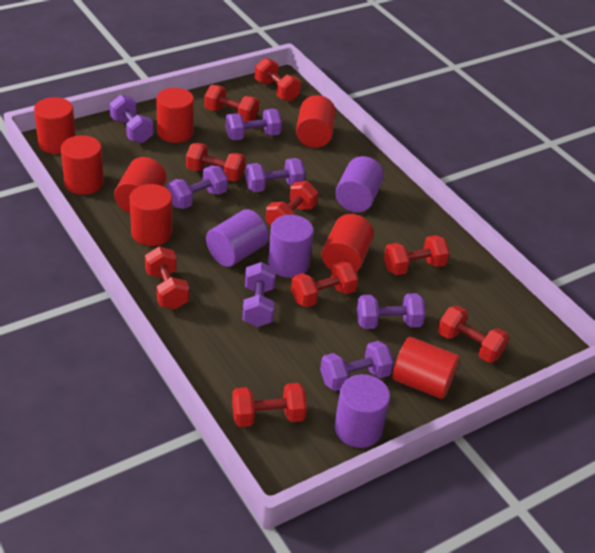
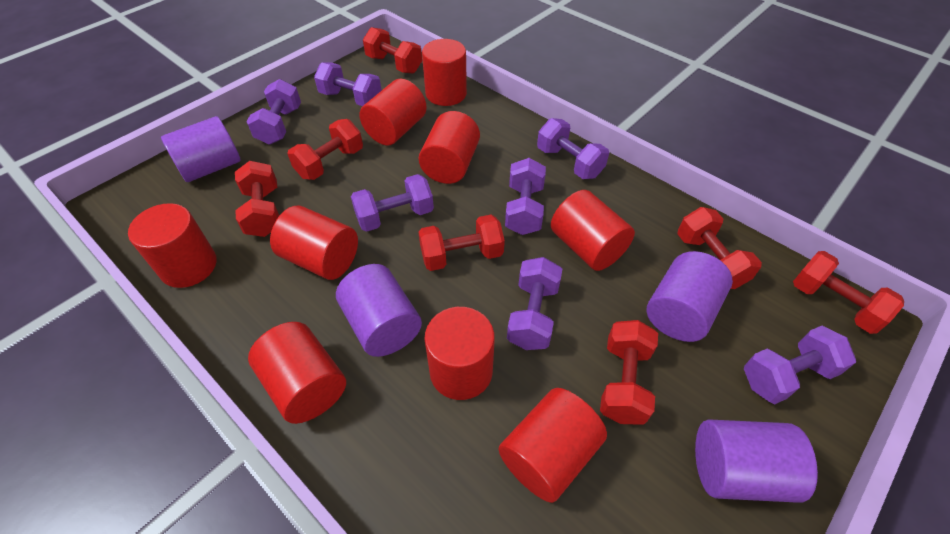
red cylinder: [34,97,76,154] [61,135,104,195] [114,157,166,213] [130,184,172,246] [156,88,194,143] [296,95,336,148] [322,214,374,272] [392,337,459,399] = 8 -> [128,203,217,288] [248,322,346,424] [270,205,358,280] [360,79,427,146] [419,111,480,184] [422,39,467,106] [424,307,495,400] [499,388,607,503] [551,190,635,271] = 9
red dumbbell: [145,247,189,309] [186,143,246,182] [204,85,259,122] [232,383,307,427] [255,58,301,101] [266,181,318,226] [291,261,358,307] [384,235,450,275] [438,306,509,363] = 9 -> [235,161,279,237] [287,119,363,180] [363,27,422,73] [418,215,505,271] [600,320,658,425] [677,207,762,289] [793,251,904,334] = 7

